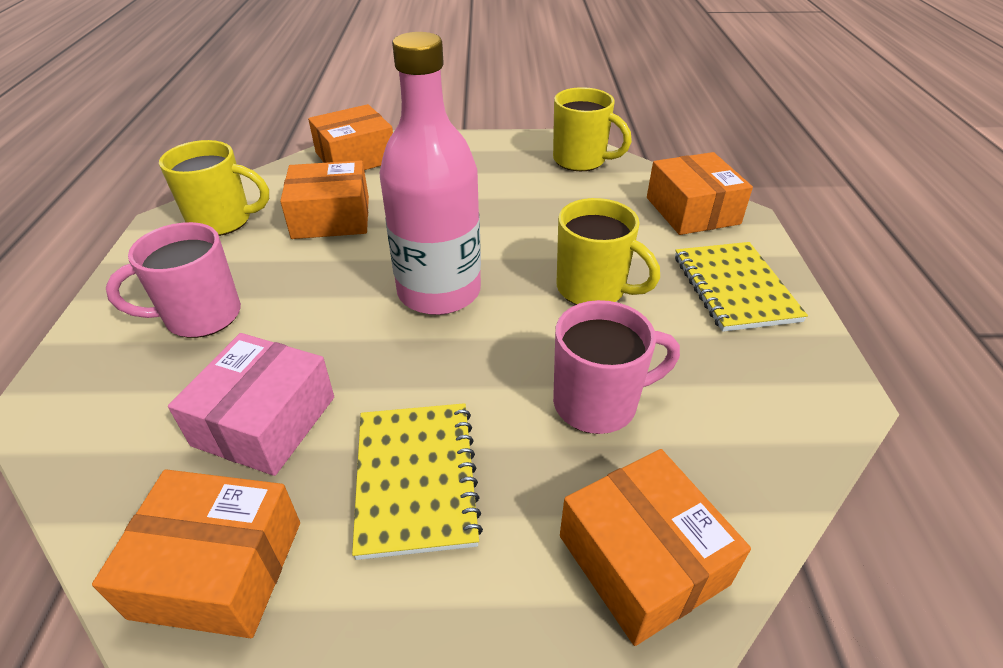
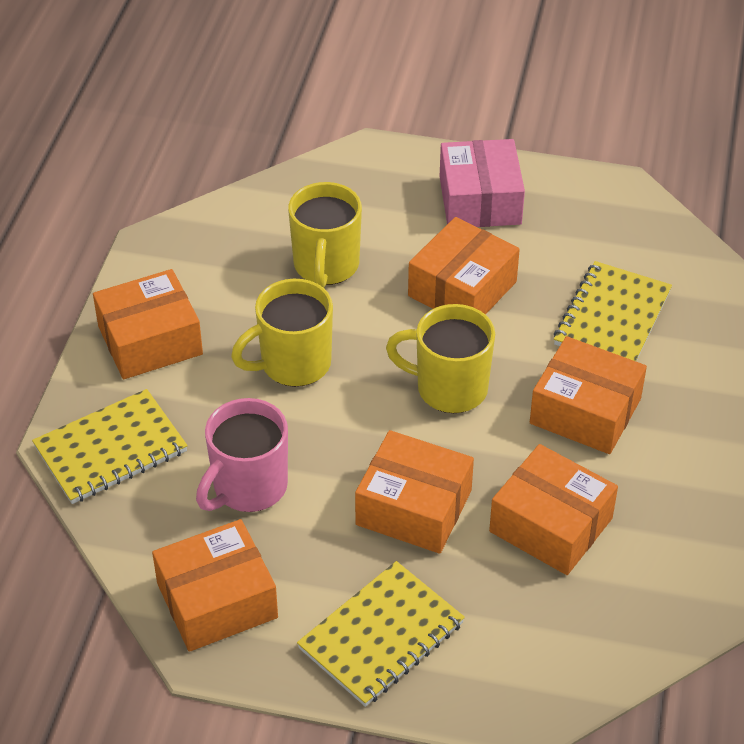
orange box: [92,469,300,638] [280,160,369,239] [308,104,393,170] [560,449,751,646] [647,152,753,235] = 5 -> [93,269,203,379] [152,519,278,652] [355,430,474,554] [408,217,520,315] [489,444,618,575] [530,336,647,454] = 6
pink bottle: [380,32,481,315] = 1 -> none = 0
pink mug: [106,222,241,338] [553,300,680,434] = 2 -> [196,398,288,512] = 1
yellow notebook: [352,403,483,560] [675,242,808,332] = 2 -> [32,389,188,504] [297,561,465,707] [554,261,672,361] = 3

